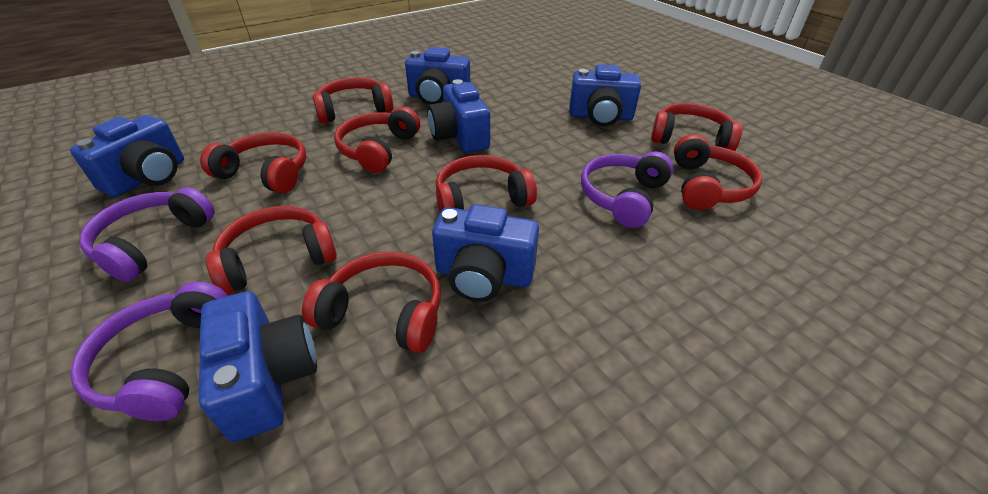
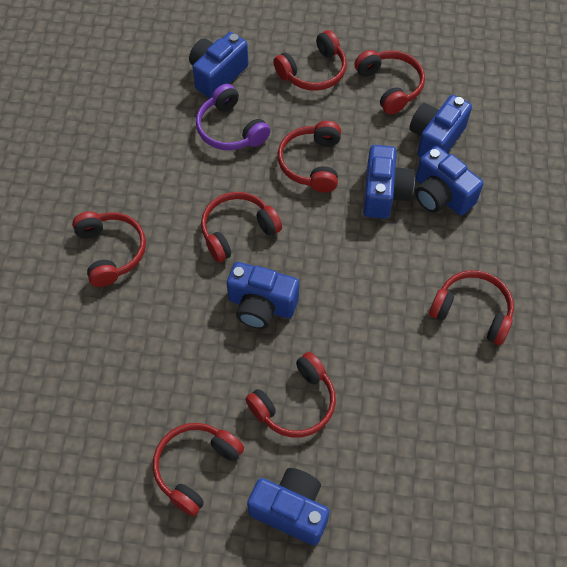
purple headphones: [70,281,228,421] [80,187,215,282] [581,151,673,228] = 3 -> [196,84,270,150] = 1

